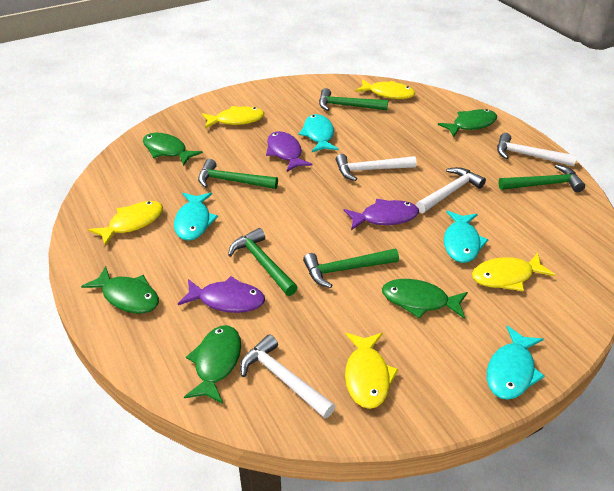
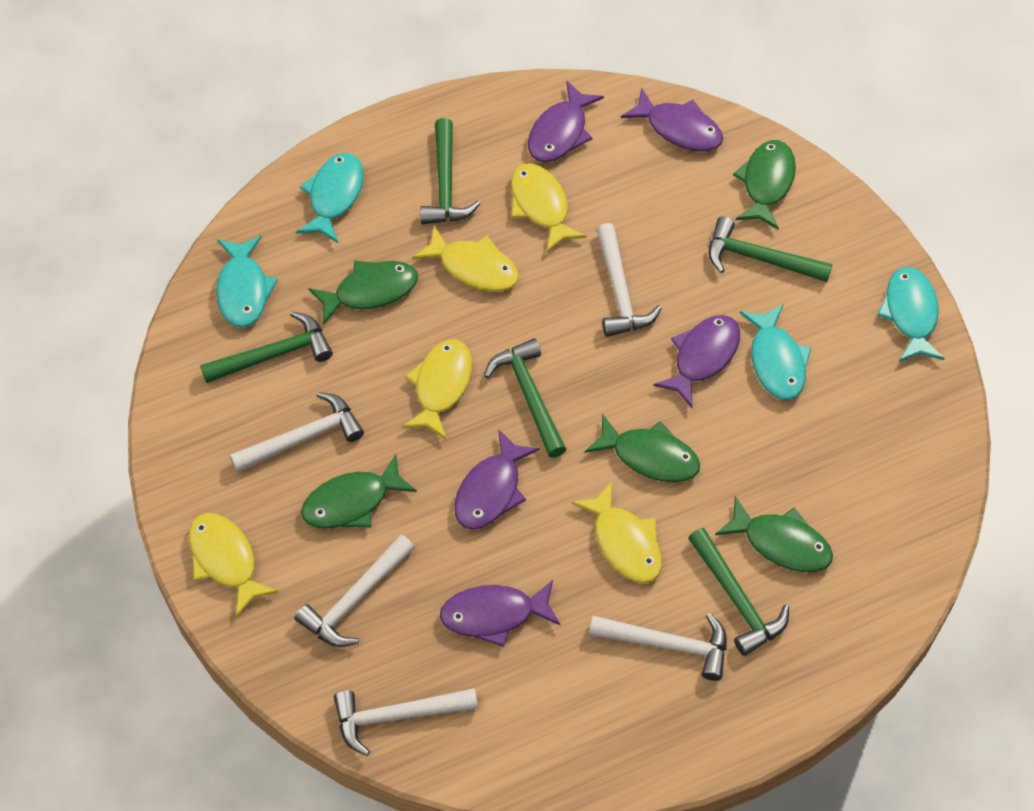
purple fish: [178,276,265,313] [266,131,313,172] [344,199,419,230] = 3 -> [440,580,560,647] [454,429,540,530] [528,80,604,163] [621,88,723,151] [653,315,740,408] = 5
white hammer: [240,334,335,418] [336,154,417,181] [416,167,486,213] [497,133,577,166] = 4 -> [230,392,364,473] [295,535,415,647] [334,688,478,756] [589,613,727,681] [596,223,662,337] = 5

